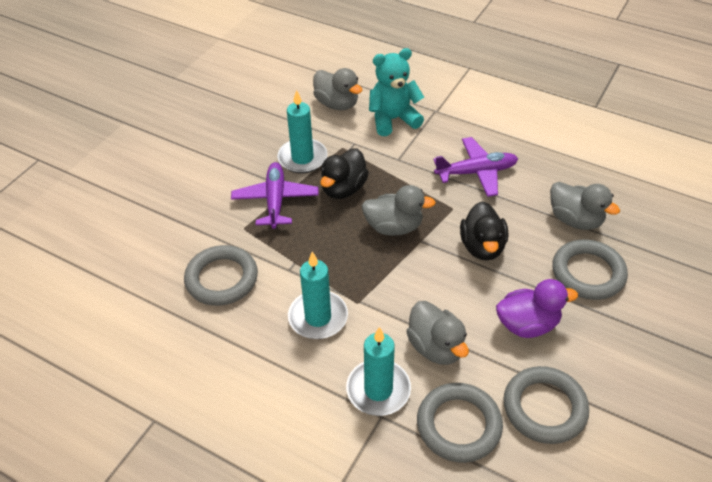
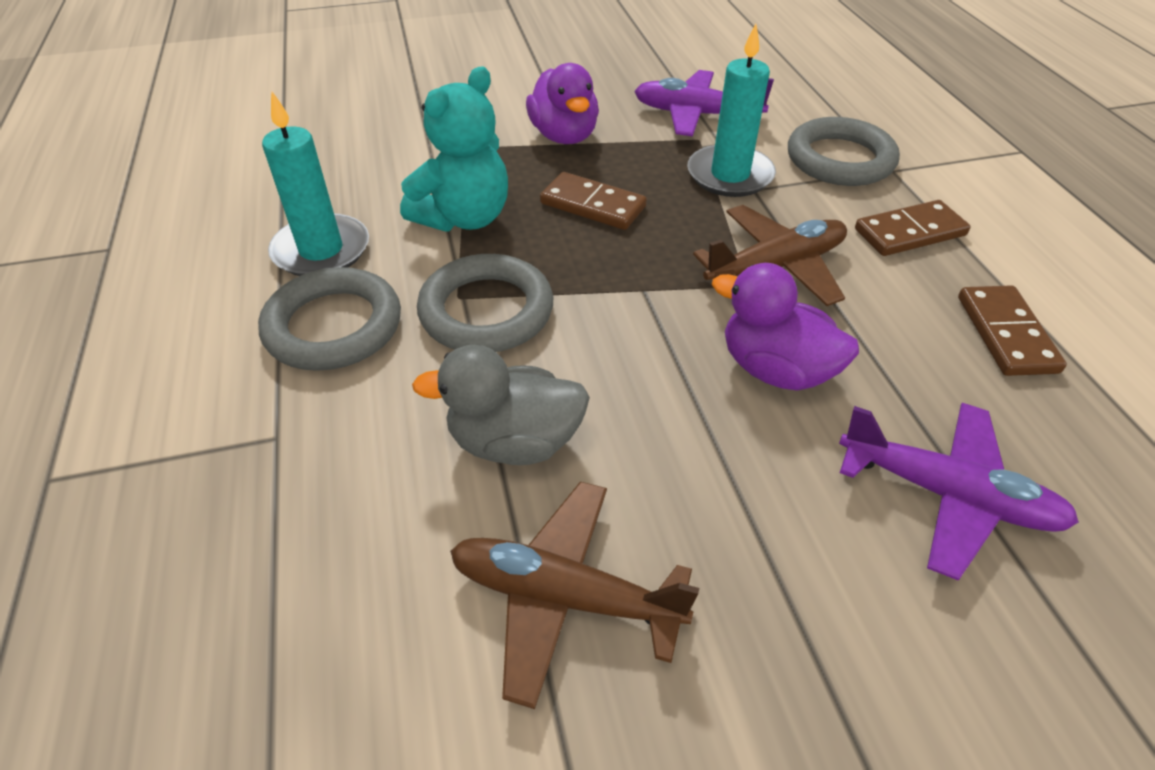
black duck: [320,148,369,199] [460,201,508,260] = 2 -> none = 0
brown domino: none = 0 -> [540,172,647,230] [855,200,971,256] [958,285,1067,376] = 3
brown plane: none = 0 -> [450,482,699,709] [693,205,847,306] = 2
grey duck: [313,68,362,110] [362,185,436,236] [406,301,469,365] [550,182,620,230] = 4 -> [412,345,590,465] = 1
grey ring: [184,245,258,306] [417,383,503,463] [504,366,589,444] [552,239,628,300] = 4 -> [258,267,401,371] [417,254,553,352] [788,117,900,186] = 3
purple duck: [496,279,578,338] = 1 -> [526,63,599,144] [712,263,859,391] = 2
turquoise candle: [277,90,327,173] [288,251,348,339] [346,327,411,416] = 3 -> [262,92,369,276] [688,24,776,197] = 2

